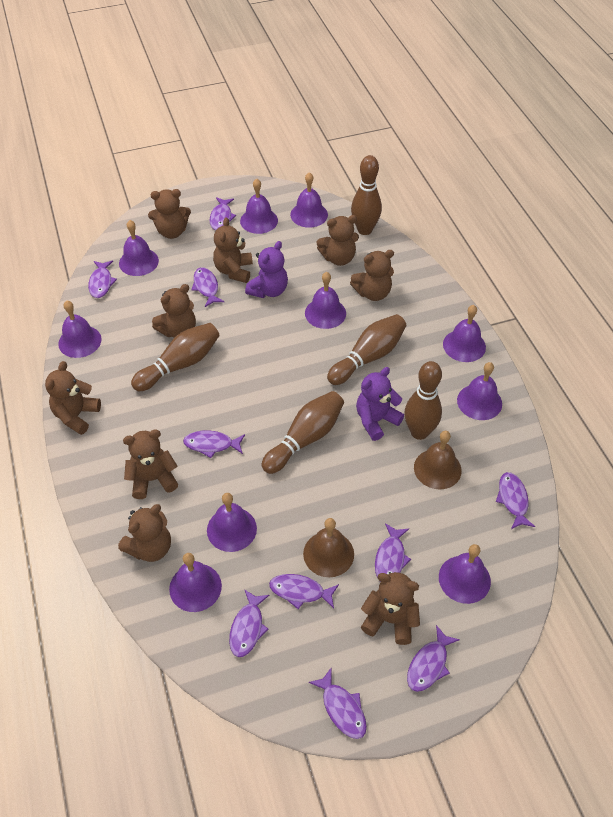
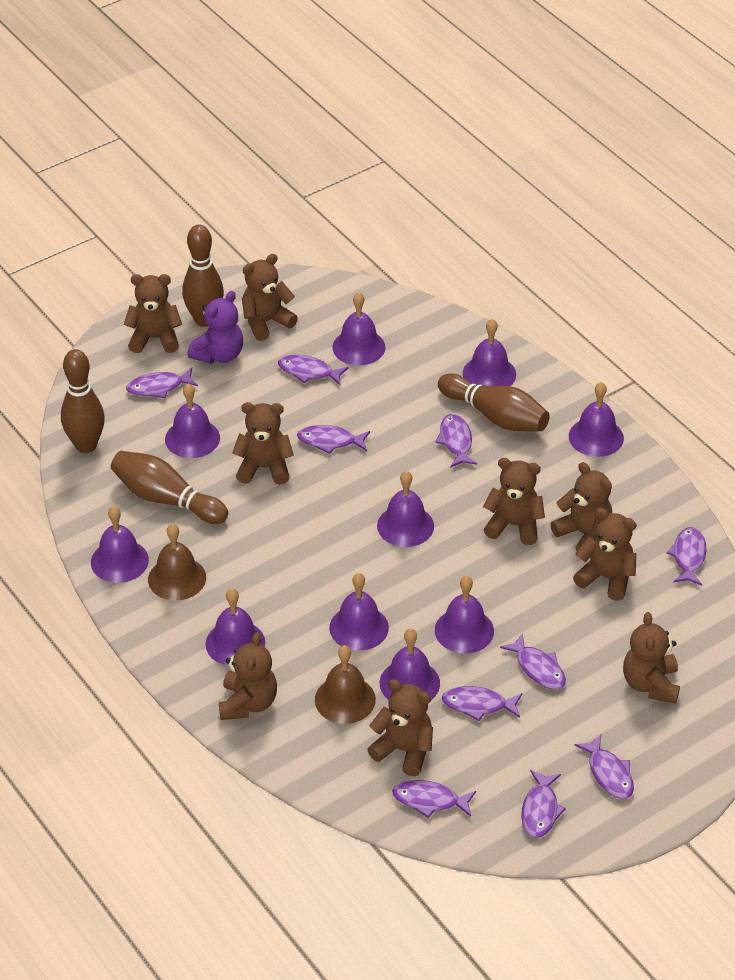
brown bowling pin: [131,323,220,391] [262,391,344,474] [327,314,406,385] [351,155,382,235] [404,361,442,440] = 5 -> [61,349,105,453] [111,451,228,524] [182,225,224,327] [438,373,550,431] = 4
purple teddy bear: [245,241,288,298] [356,367,404,441] = 2 -> [187,291,243,364] = 1

